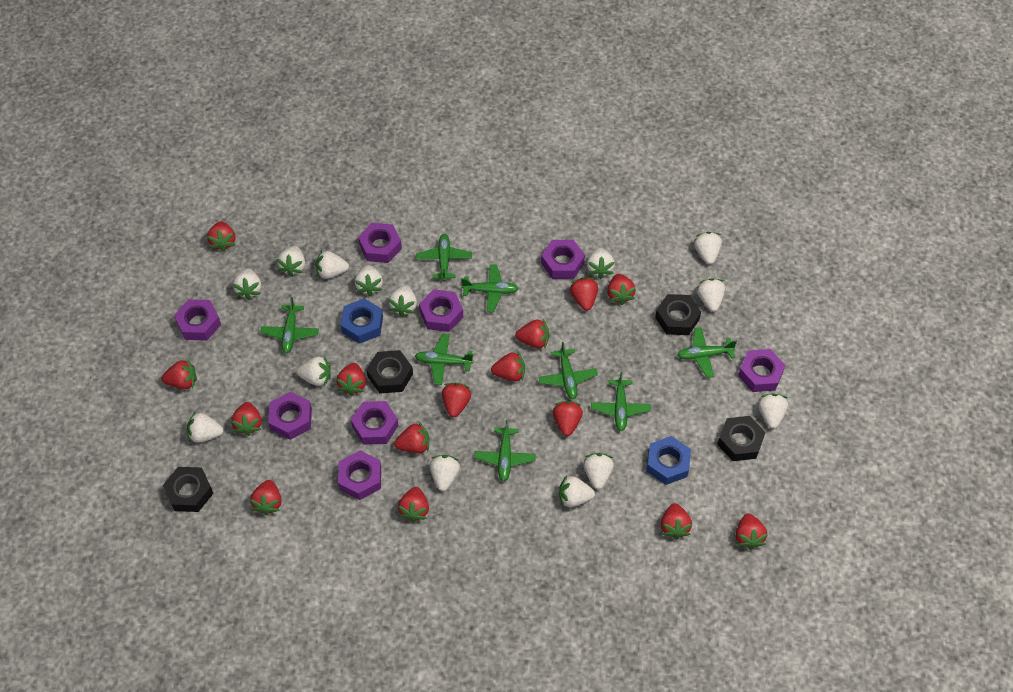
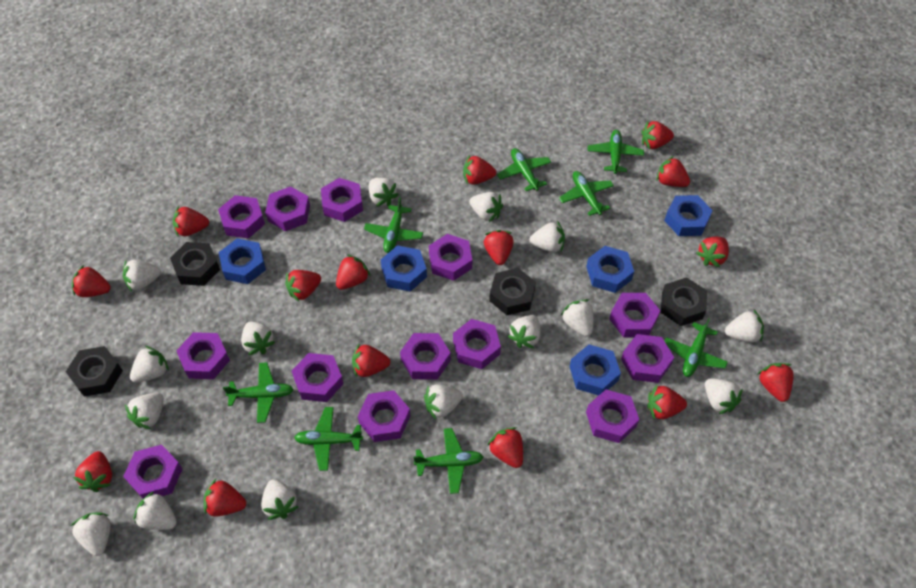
blue nut: [341,298,383,344] [646,436,691,485] = 2 -> [219,238,266,284] [381,245,427,292] [570,344,621,395] [586,246,634,293] [664,195,713,236] = 5
purple nut: [174,299,221,341] [268,392,312,440] [338,450,381,500] [351,401,399,445] [358,223,402,263] [419,289,463,332] [541,240,585,279] [738,349,785,392] = 8 -> [123,445,183,499] [177,332,230,379] [218,195,265,239] [265,186,310,231] [292,353,344,402] [321,178,363,222] [358,390,411,442] [400,333,451,380] [429,234,472,281] [453,319,501,369] [586,389,639,443] [609,293,660,337] [621,334,674,383] = 13
white strawberry: [187,411,223,443] [233,269,261,300] [277,246,305,277] [296,356,331,386] [316,250,349,279] [355,265,383,296] [388,285,417,317] [430,455,460,491] [559,475,595,507] [583,453,614,489] [587,248,615,279] [694,232,722,264] [697,278,725,312] [758,393,788,429] = 14 -> [71,513,111,556] [123,260,161,291] [125,393,164,429] [130,346,169,383] [133,492,177,530] [241,322,275,355] [261,479,298,520] [369,178,399,207] [424,384,463,419] [469,192,503,222] [508,315,540,348] [529,221,565,252] [560,299,594,336] [705,378,743,414] [725,310,764,342] = 15

